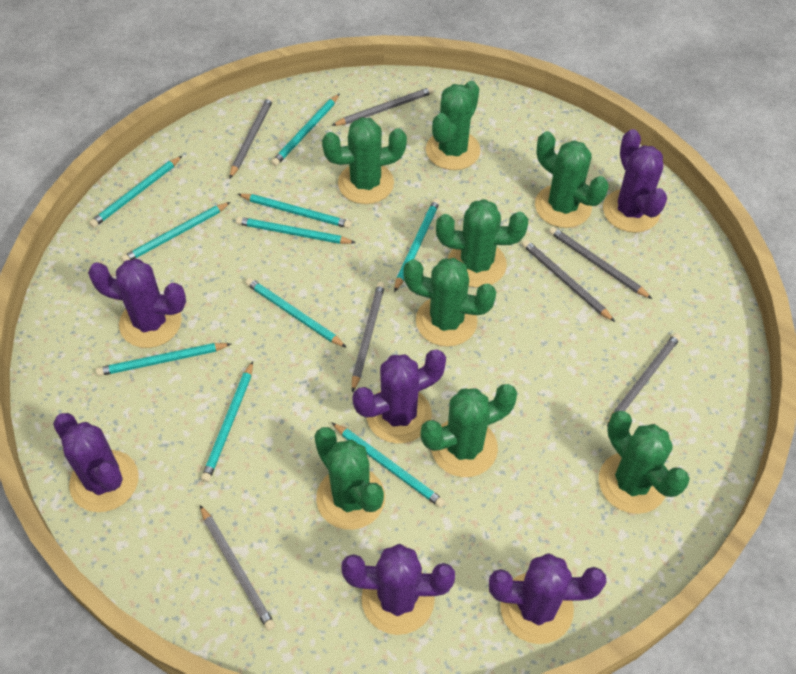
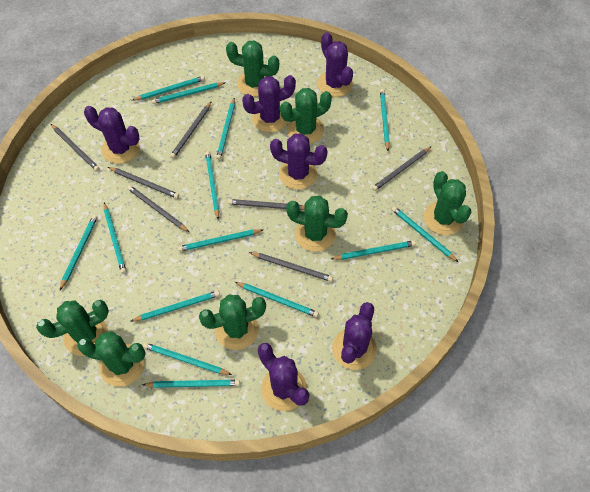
green cactus: [314,427,385,530] [322,117,407,204] [403,258,496,347] [421,384,517,477] [426,81,481,170] [436,199,528,288] [535,131,608,228] [599,411,690,514] = 8 -> [36,300,109,356] [77,331,146,387] [199,295,266,350] [226,40,279,97] [280,88,332,144] [286,196,348,252] [424,171,471,235] = 7
turquoise pencil: [89,156,182,228] [96,343,231,376] [122,202,231,262] [201,361,253,482] [236,217,356,244] [238,194,352,228] [246,278,347,348] [271,94,339,166] [332,423,445,508] [394,198,440,292] = 10 -> [60,215,98,290] [104,203,126,274] [131,291,220,321] [133,76,205,101] [142,380,240,388] [143,342,232,375] [152,82,225,104] [178,229,263,252] [205,151,219,219] [216,98,235,160] [235,282,319,317] [331,240,416,260] [380,89,390,151] [391,206,458,262] = 14

